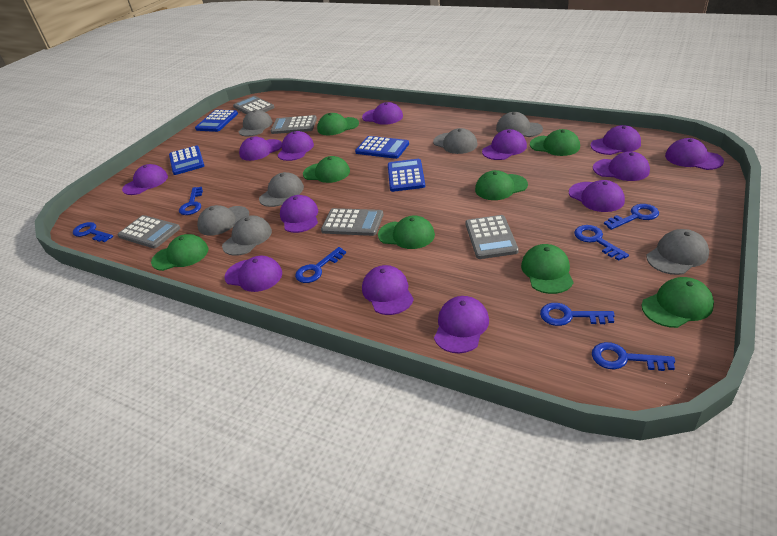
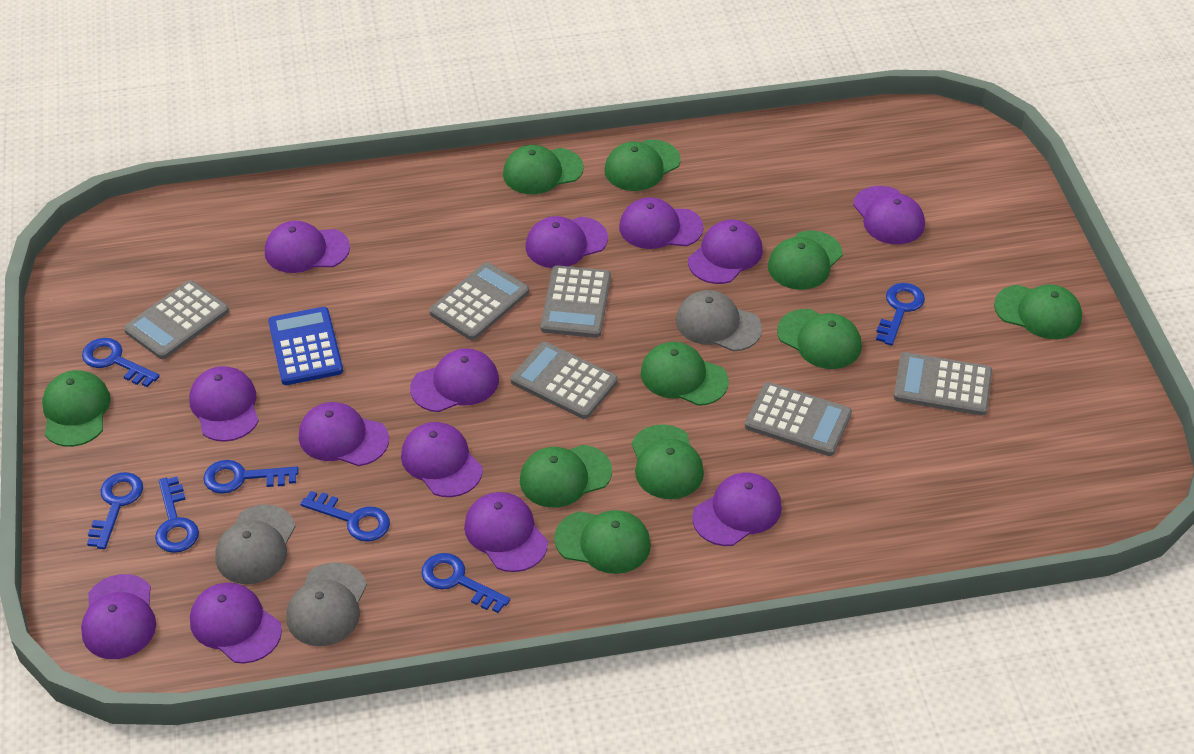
blue calculator: [169,146,205,175] [195,110,238,132] [355,136,409,159] [388,159,425,192] = 4 -> [268,307,343,385] = 1
green cap: [151,234,208,271] [303,156,350,183] [317,113,359,135] [378,216,435,249] [475,170,528,200] [521,244,574,294] [530,129,580,156] [641,277,714,328] = 8 -> [42,370,111,447] [503,145,584,194] [520,445,612,508] [554,510,651,574] [605,139,680,191] [632,424,704,499] [641,342,729,406] [768,231,843,290] [777,309,862,369] [994,285,1082,339] = 10
grey calculator: [118,215,180,248] [233,96,274,114] [271,115,317,134] [321,208,383,236] [466,215,519,259] = 5 -> [124,280,229,359] [429,262,529,340] [511,342,618,419] [541,266,611,338] [745,382,852,456] [894,352,992,416] = 6
grey cap: [197,205,249,236] [222,215,272,256] [239,110,272,137] [259,172,304,207] [433,128,477,154] [496,112,543,137] [646,229,709,275] = 7 -> [216,504,296,584] [286,562,367,646] [676,290,762,351] = 3

